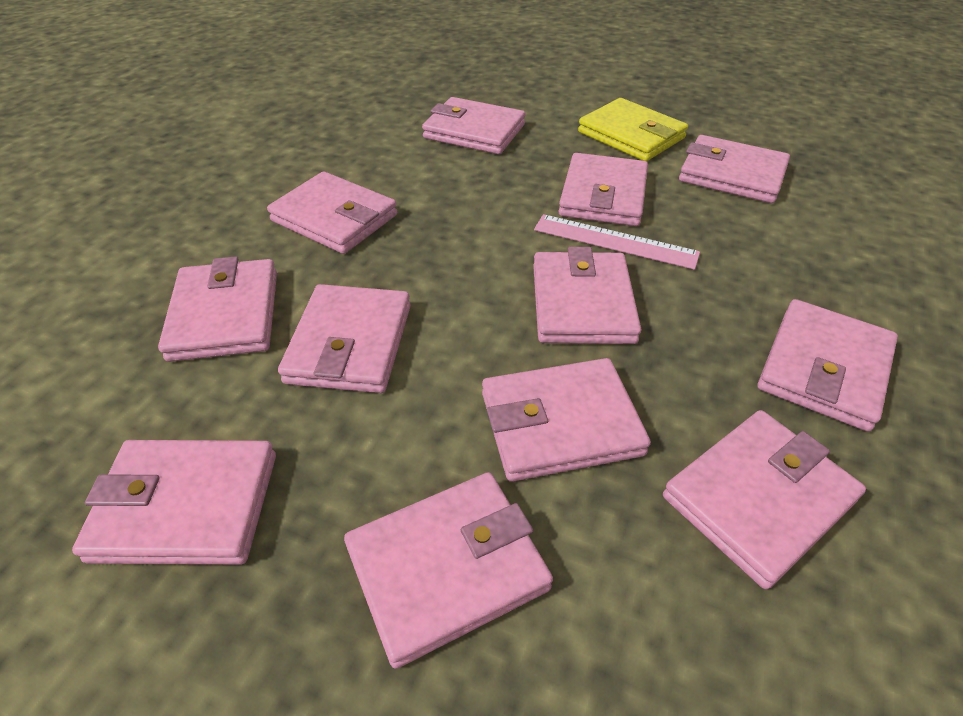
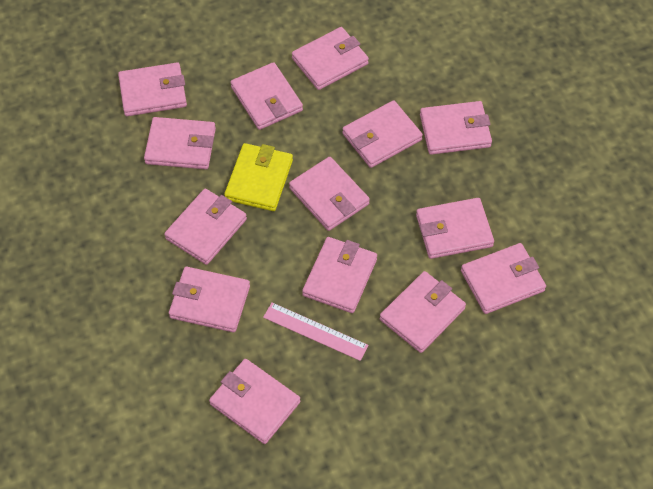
pink wallet: [72,440,276,565] [158,256,277,362] [267,171,397,254] [278,284,411,393] [344,472,553,669] [422,97,525,154] [482,358,651,482] [533,247,641,344] [558,153,648,226] [663,410,866,590] [679,135,790,203] [757,299,898,432] = 12 -> [118,63,187,116] [144,117,216,169] [164,189,247,265] [169,267,250,332] [209,359,301,444] [231,62,303,130] [289,157,370,231] [292,27,369,90] [302,237,377,313] [342,100,423,168] [380,271,466,353] [416,198,494,259] [420,101,492,155] [461,243,546,314] = 14

